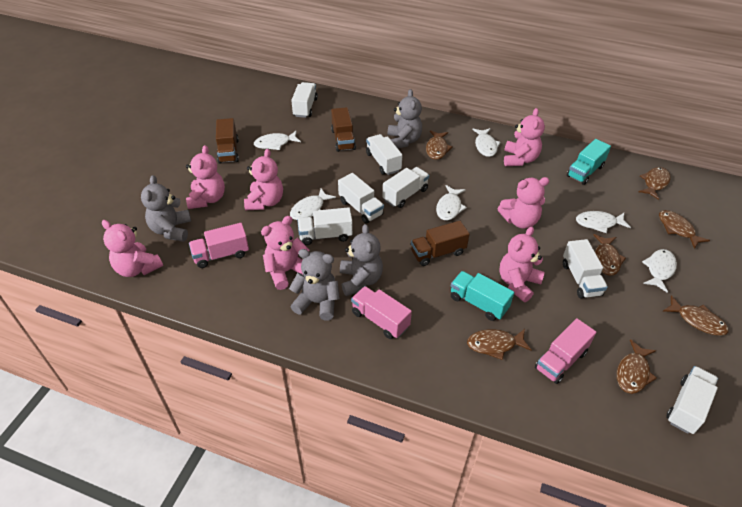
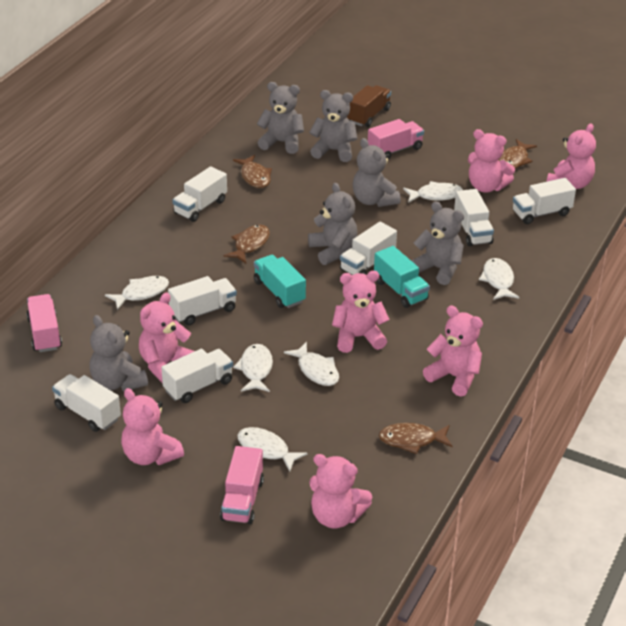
brown fish: [426,130,453,160] [467,329,532,360] [594,234,626,276] [617,339,657,394] [639,167,670,200] [659,210,710,249] [663,295,729,336] = 7 -> [223,225,270,263] [233,155,272,188] [379,423,453,454] [498,139,537,169] = 4
brown truck: [216,118,239,164] [331,107,356,152] [411,221,470,266] = 3 -> [347,85,391,127] = 1
grey teddy bear: [141,175,191,242] [289,249,340,320] [340,224,383,296] [388,89,422,148] = 4 -> [89,315,148,392] [257,82,304,154] [308,183,357,265] [309,90,357,162] [353,138,401,207] [411,201,464,285] = 6

